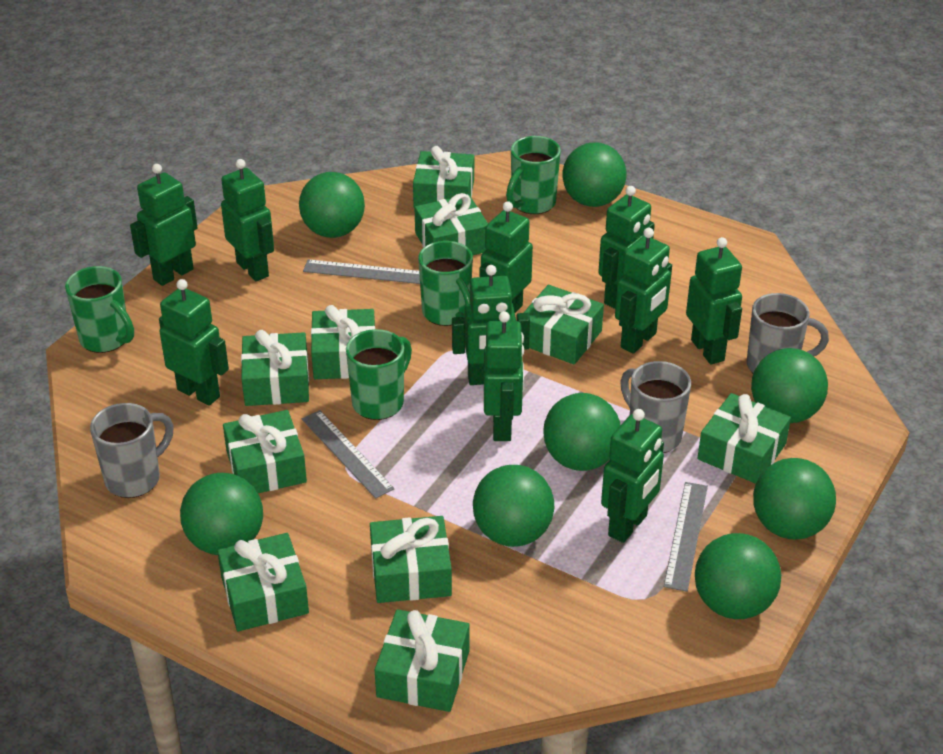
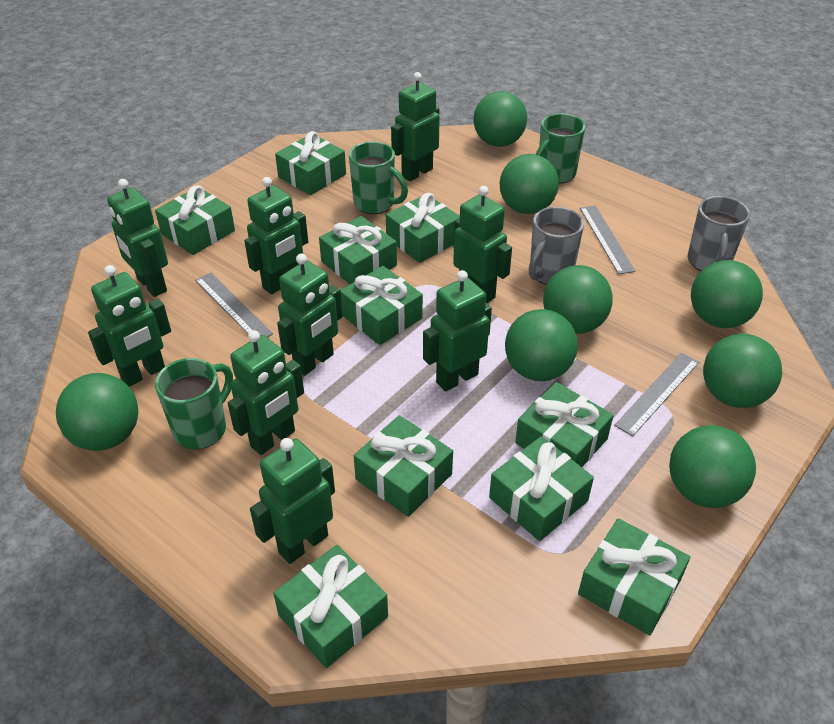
green mug: [65,266,134,353] [346,329,412,420] [418,241,473,326] [506,136,561,214] = 4 -> [155,358,233,449] [349,142,408,214] [535,113,586,183] = 3
green robot: [130,164,198,286] [159,279,229,406] [221,159,274,281] [452,265,530,385] [479,201,533,313] [484,311,524,441] [598,186,655,309] [601,409,664,543] [615,228,672,354] [686,237,742,365] = 10 -> [88,265,171,387] [107,179,168,297] [228,330,304,455] [244,177,308,294] [250,438,335,564] [277,254,343,376] [391,72,440,181] [423,270,492,392] [453,186,512,303] = 9
grey mug: [90,403,174,498] [620,361,691,453] [747,293,829,373] = 3 -> [529,207,584,284] [688,196,750,271] = 2

